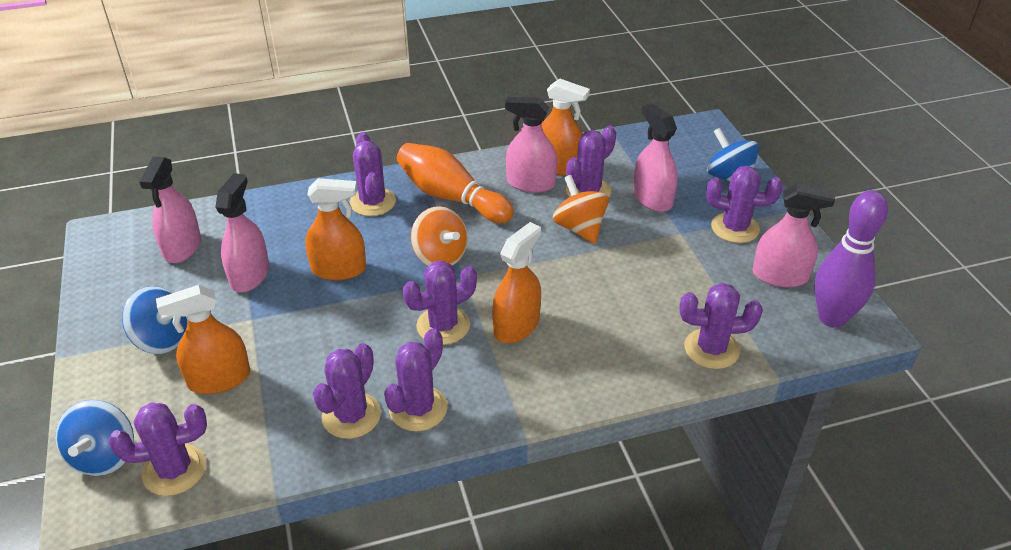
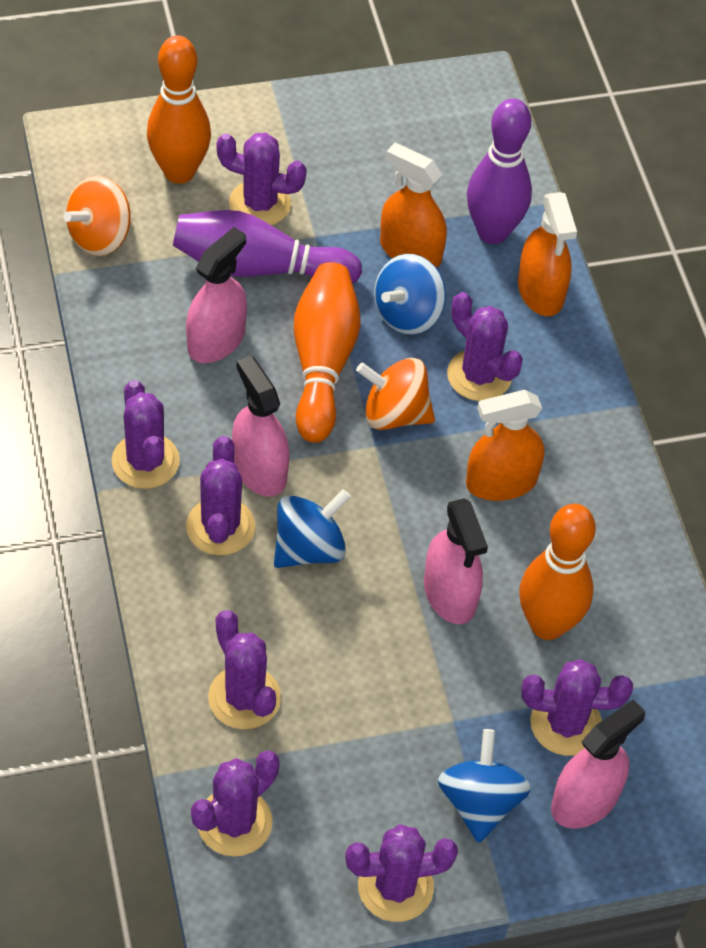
orange bowling pin: [397,143,514,223] = 1 -> [147,35,211,184] [294,262,361,443] [519,504,596,640] = 3
orange spray bottle: [156,285,250,394] [305,178,366,280] [492,222,541,343] [542,79,590,176] = 4 -> [380,143,447,268] [466,390,545,501] [518,192,577,316] = 3
pink spray bottle: [139,157,201,263] [215,173,269,292] [505,97,557,193] [633,103,678,212] [752,184,835,287] = 5 -> [186,227,247,363] [232,356,290,497] [424,498,488,624] [551,699,645,829] = 4
purple bowling pin: [814,190,888,328] = 1 -> [173,210,362,284] [467,99,532,244] = 2

